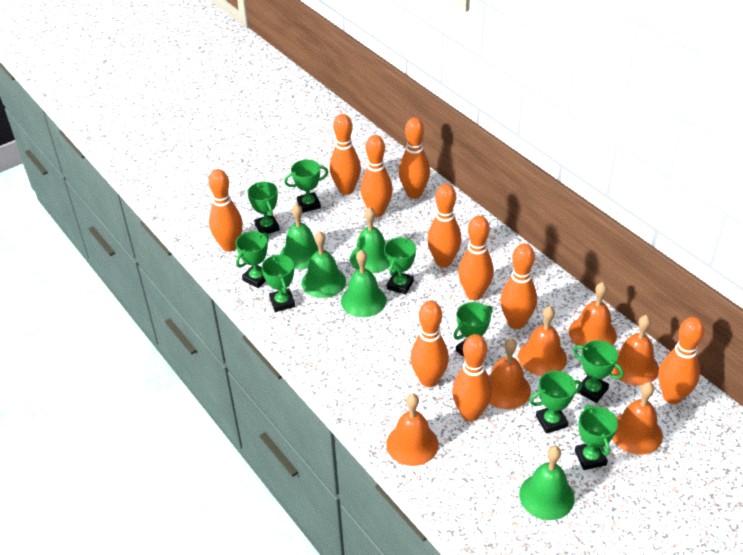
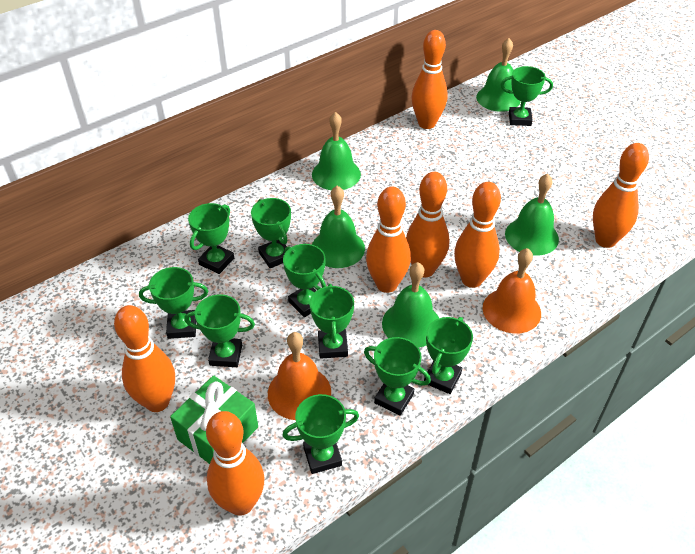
green gift: none = 0 -> [170,375,258,464] = 1
green trophy: [236,231,269,288] [248,182,280,234] [261,255,295,312] [284,160,328,213] [384,238,416,295] [453,302,493,357] [529,371,582,434] [573,340,624,403] [575,405,618,470] = 9 -> [139,267,208,339] [185,294,255,367] [188,203,234,274] [251,198,291,268] [282,394,359,474] [283,244,326,317] [309,284,354,359] [364,337,431,416] [424,317,473,394] [501,66,553,126] = 10
orange bell: [386,393,439,466] [488,338,531,409] [518,306,567,376] [569,282,617,346] [612,315,659,385] [612,382,663,455] = 6 -> [268,332,331,420] [483,248,541,334] = 2
orange bowling pin: [208,169,243,252] [330,114,361,195] [360,135,393,217] [399,117,430,199] [410,301,449,387] [427,184,462,268] [452,334,492,421] [458,215,494,300] [500,244,537,329] [658,317,705,404] = 10 -> [114,305,175,412] [206,411,265,516] [366,187,411,293] [406,172,449,277] [412,30,447,129] [454,182,501,288] [593,143,649,248] = 7

